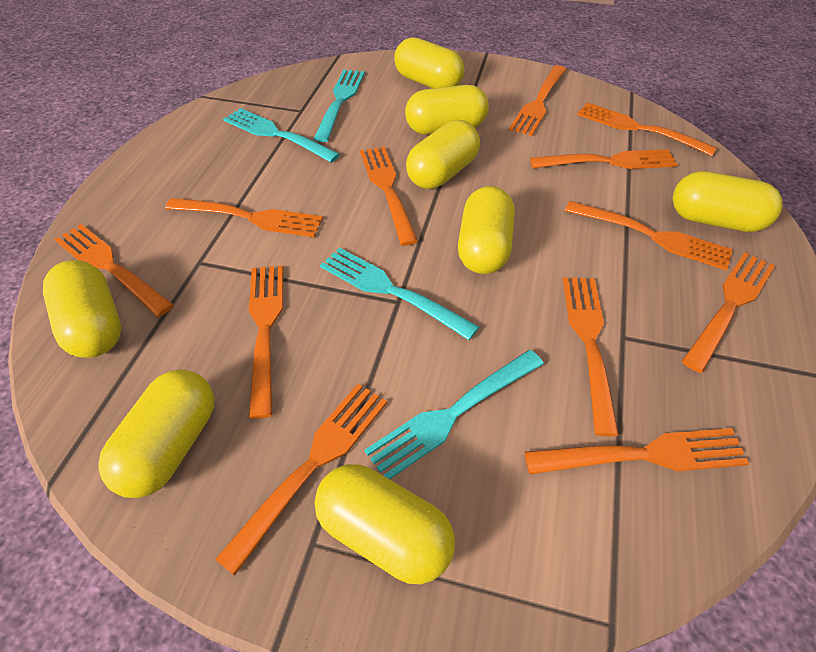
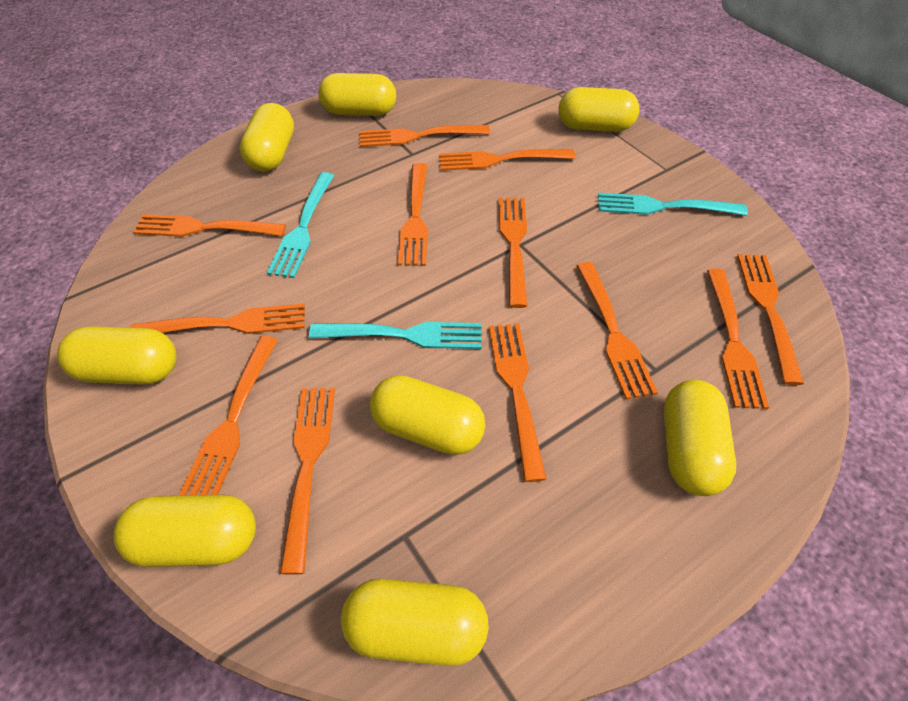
turquoise fork: [223,108,340,163] [314,69,365,142] [320,248,479,340] [364,350,544,479] = 4 -> [267,172,334,278] [309,322,482,349] [598,193,748,216] = 3

